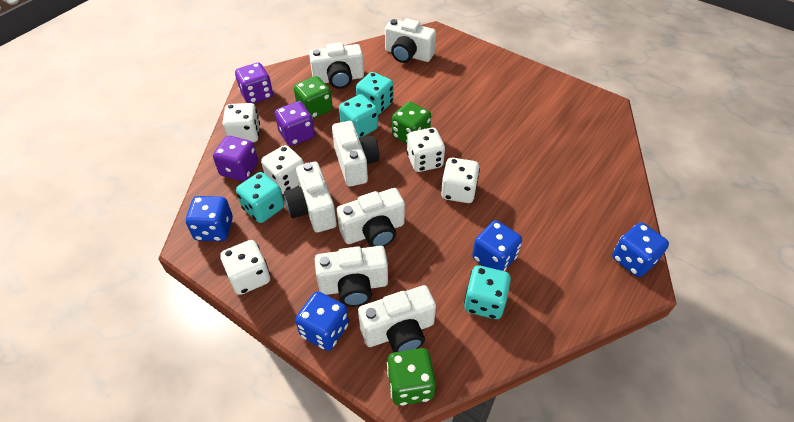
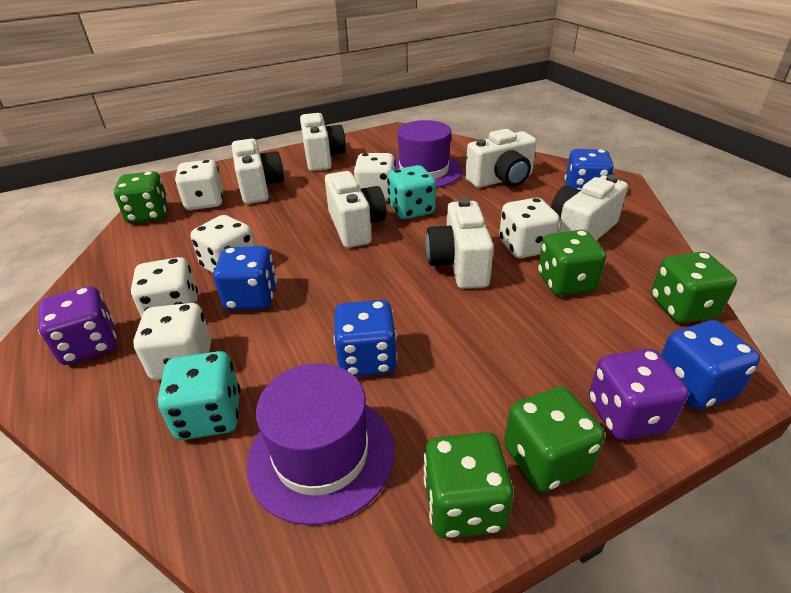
green dice: [294,76,333,119] [387,348,436,406] [392,102,431,144] = 3 -> [114,171,169,224] [424,432,514,539] [504,387,605,492] [538,230,606,296] [651,252,737,323] = 5
purple dice: [213,136,258,181] [235,63,273,104] [275,101,315,146] = 3 -> [38,286,116,365] [589,349,689,440] = 2
purple hat: none = 0 -> [247,363,395,525] [395,120,462,188] = 2
turquoise dice: [236,172,284,223] [339,94,378,138] [356,72,393,115] [464,265,511,319] = 4 -> [157,351,241,440] [387,165,436,219] = 2
white camera: [284,162,337,233] [309,42,364,89] [315,246,388,307] [332,121,380,187] [337,188,405,247] [358,285,436,353] [385,18,436,63] = 7 -> [232,138,284,204] [300,113,346,171] [325,171,386,248] [426,198,494,289] [465,129,537,188] [551,175,628,241] = 6
white dice: [220,240,270,295] [222,103,260,142] [261,145,304,194] [407,128,445,172] [441,158,480,203] = 5 -> [131,257,198,318] [134,303,211,380] [175,160,223,210] [191,215,255,274] [354,153,395,201] [499,198,560,258] = 6

